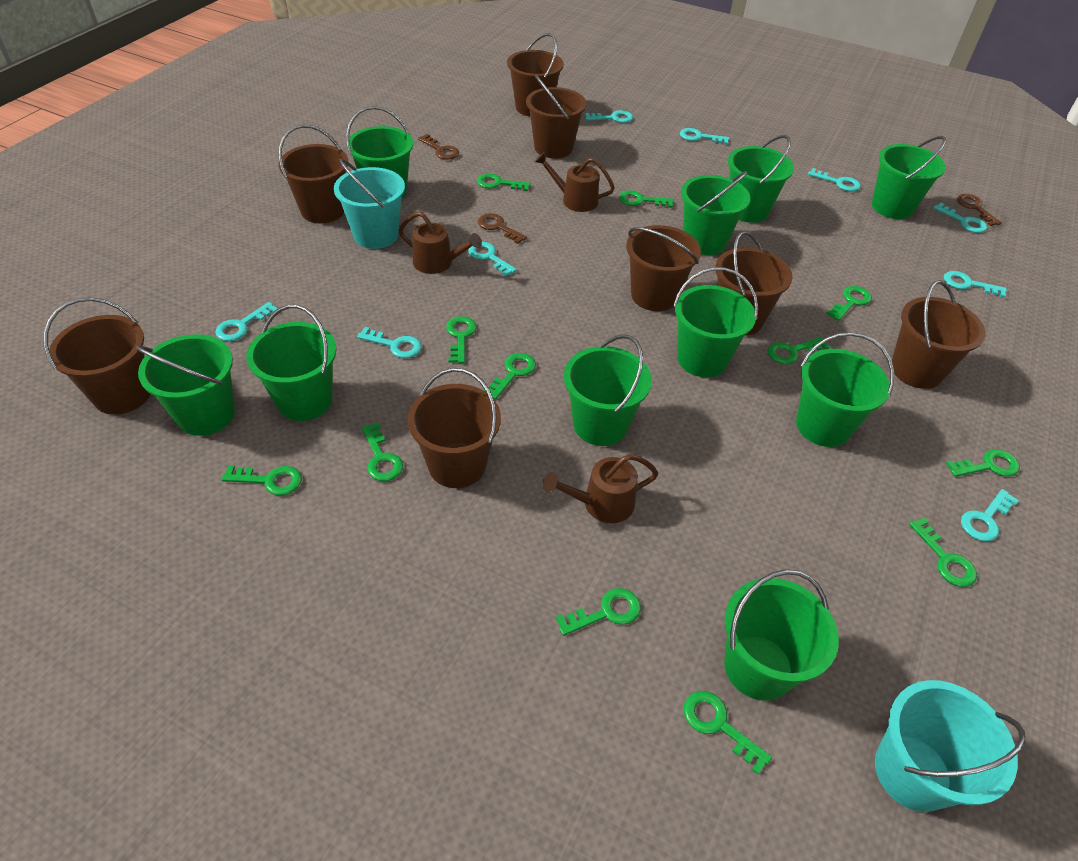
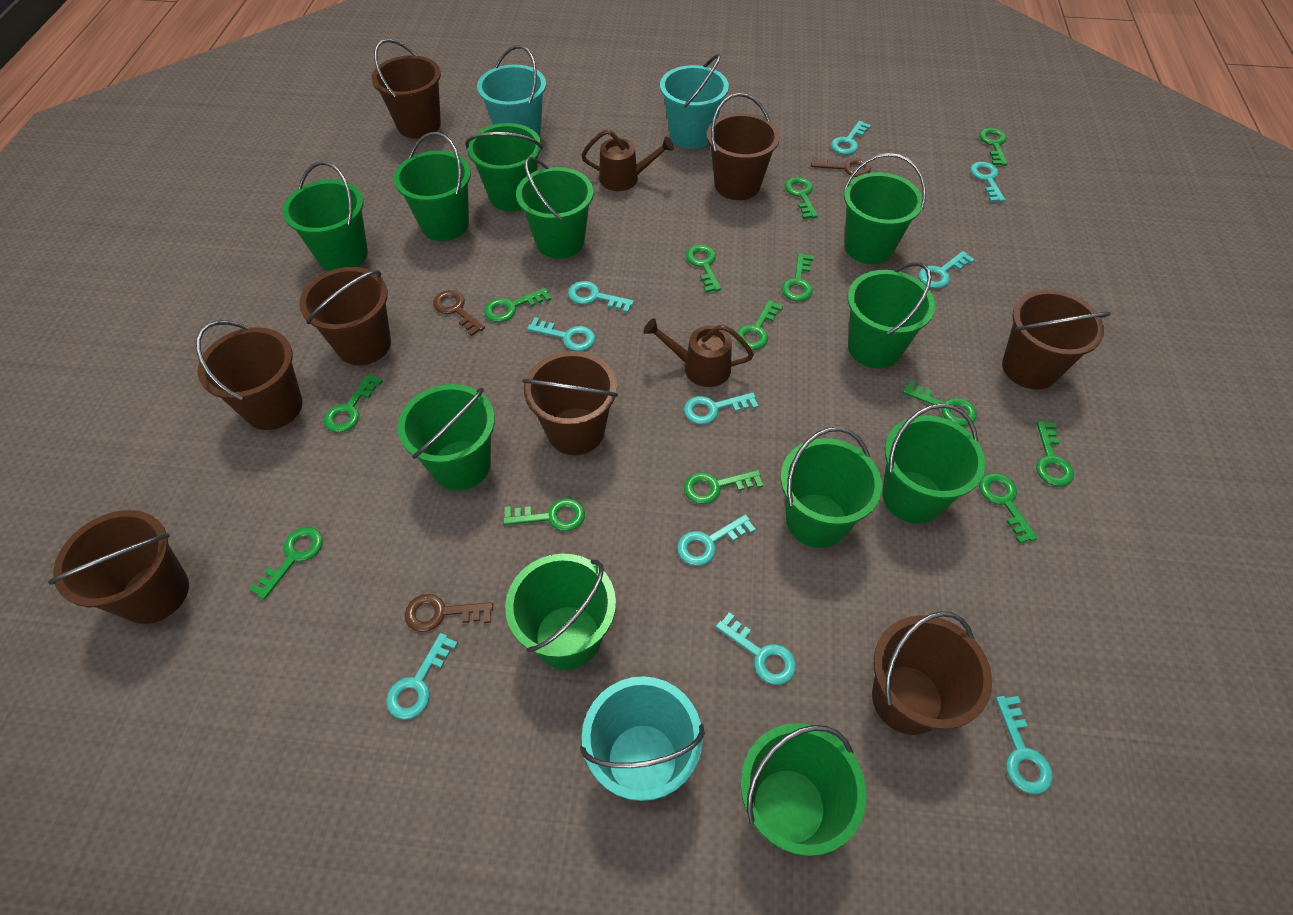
brown watering can: [399,211,482,274] [535,152,615,212] [543,454,658,523] = 3 -> [581,129,674,191] [643,318,754,387] = 2
green bucket: [136,334,235,436] [246,305,337,421] [346,106,413,199] [564,334,652,446] [673,267,758,377] [681,171,750,255] [724,569,839,701] [728,135,794,223] [796,332,894,447] [872,136,946,219] = 10 -> [282,161,368,271] [394,132,471,241] [398,384,495,490] [465,123,543,211] [505,554,616,670] [516,157,594,259] [740,723,867,856] [781,427,882,548] [844,153,926,264] [848,262,935,369] [882,403,986,524] = 11
green key: [222,465,302,496] [362,422,403,481] [446,316,476,363] [477,173,531,191] [483,353,536,399] [556,588,641,636] [619,190,674,208] [684,691,772,775] [767,337,830,364] [826,286,872,321] [909,518,977,587] [946,449,1020,477] = 12 -> [249,527,323,600] [324,374,383,433] [484,288,551,322] [503,498,585,531] [684,470,763,504] [686,245,721,292] [736,300,783,350] [781,253,813,301] [785,177,818,219] [903,380,977,426] [979,128,1008,166] [979,473,1038,544] [1036,421,1074,486] = 13
turquoise bucket: [334,159,405,249] [875,680,1026,812] = 2 -> [477,45,546,137] [580,676,705,801] [660,54,729,149] = 3
turquoise key: [215,302,278,341] [357,327,422,358] [468,242,517,277] [585,110,633,123] [680,128,729,145] [808,168,861,192] [933,203,987,233] [944,271,1007,298] [961,489,1019,541] = 9 -> [386,633,458,720] [527,317,595,351] [568,281,634,313] [677,514,756,566] [684,392,758,424] [716,612,796,685] [831,121,871,155] [919,251,975,288] [970,162,1005,202] [996,696,1053,794] = 10

